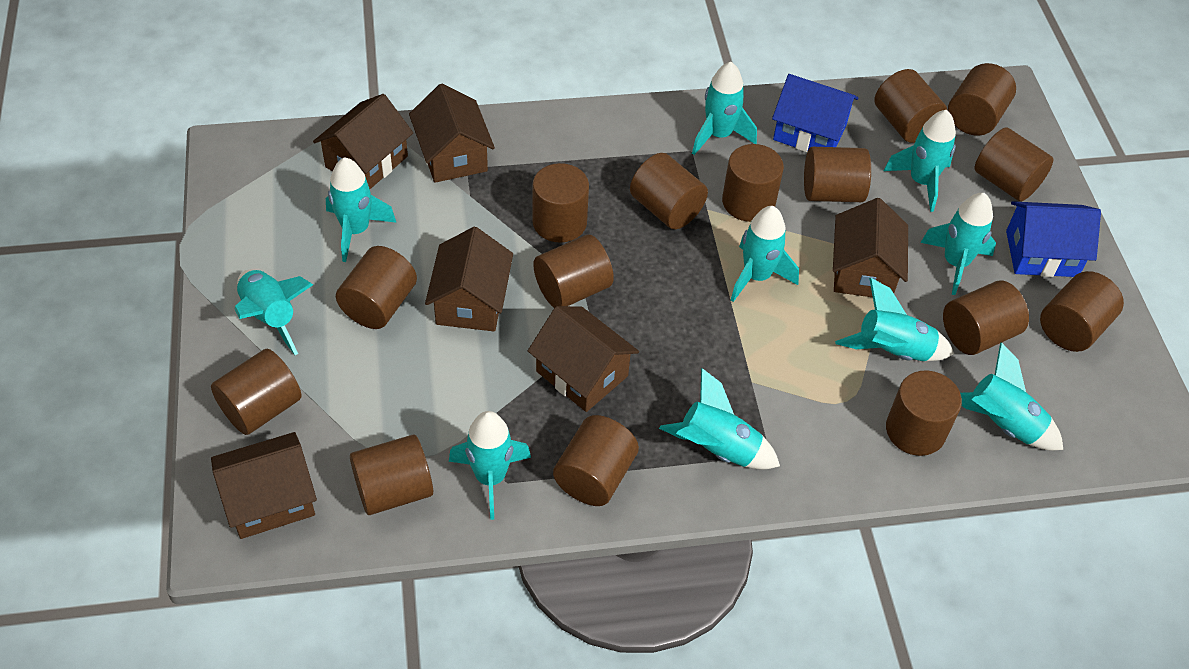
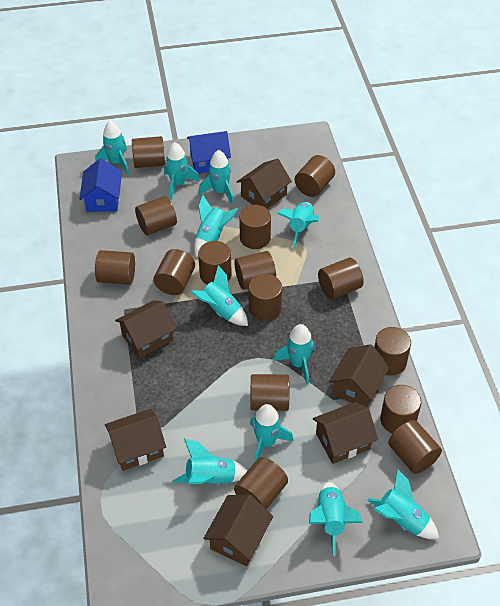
turquoise rocket: [234,270,313,355] [326,157,397,262] [449,411,531,520] [659,368,780,469] [692,62,757,155] [731,206,799,302] [835,278,954,361] [884,110,956,212] [921,193,996,295] [960,342,1063,450] = 10 -> [95,121,129,175] [164,142,200,199] [173,439,248,485] [190,265,248,326] [194,195,238,257] [198,150,234,205] [250,404,294,463] [273,324,316,384] [277,202,319,248] [309,482,363,556] [367,469,439,539] = 11

